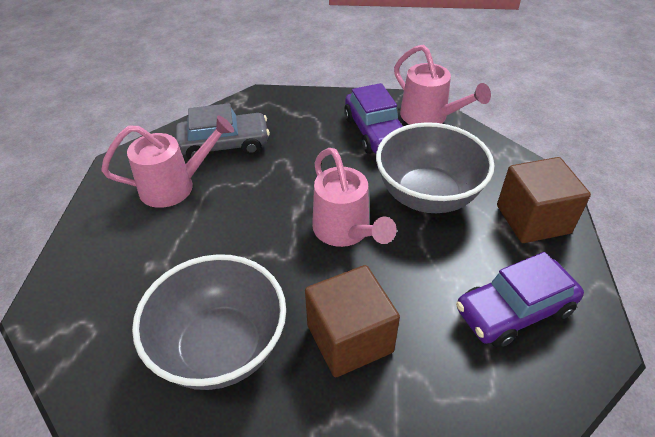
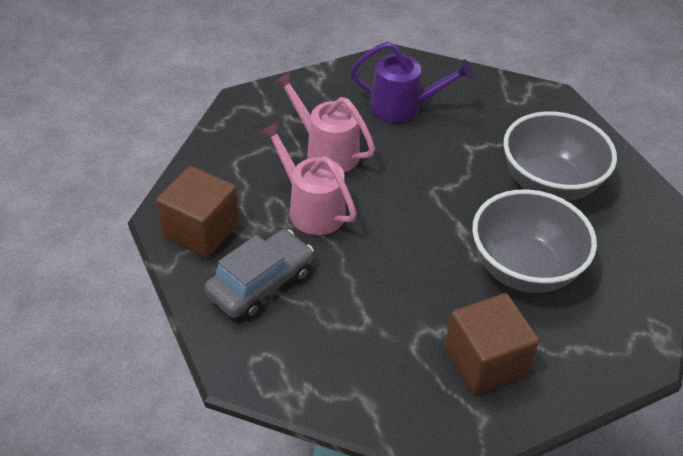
pink watering can: [101,116,234,208] [312,148,397,247] [394,45,491,124] = 3 -> [260,121,357,235] [273,71,375,173] = 2
purple car: [344,83,403,154] [456,252,584,348] = 2 -> none = 0
purple watering can: none = 0 -> [350,42,474,123] = 1

